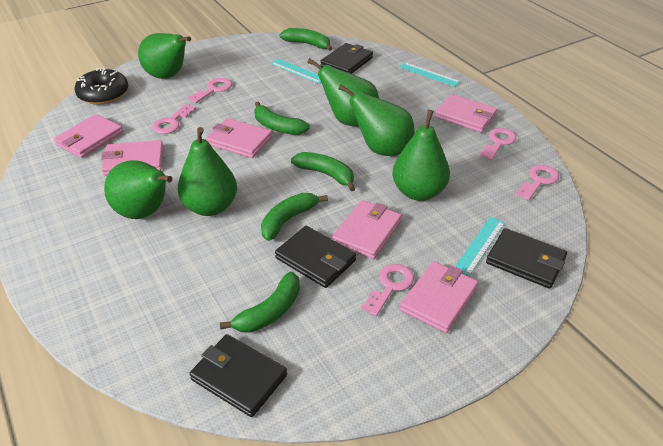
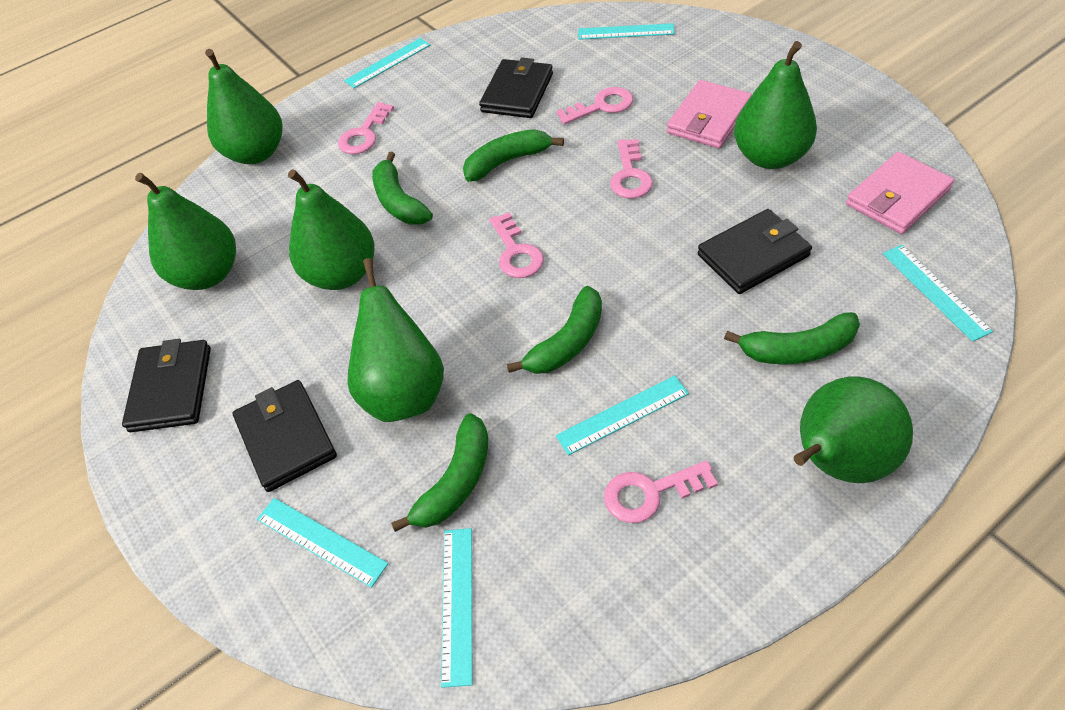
black donut: [75,68,128,105] = 1 -> none = 0
pink wallet: [54,114,123,158] [101,140,164,176] [206,118,272,158] [332,200,402,259] [400,261,478,333] [435,94,497,133] = 6 -> [667,80,752,148] [846,152,954,234] = 2
turquoise ruler: [271,59,321,84] [399,62,461,87] [455,217,505,276] = 3 -> [257,498,388,588] [344,38,430,88] [441,528,472,688] [556,375,689,456] [578,23,675,40] [883,245,993,342] = 6

